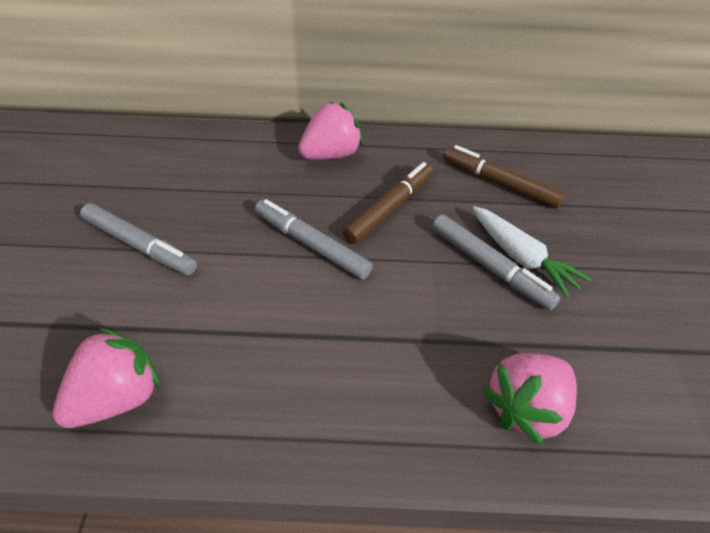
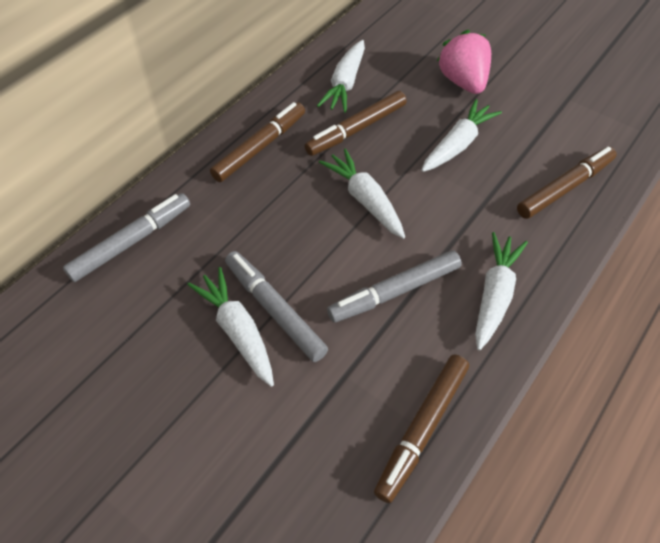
brown marker: [343,162,433,244] [443,145,565,208] = 2 -> [210,102,305,182] [305,91,407,156] [374,354,469,503] [517,147,617,219] = 4
pink strawberry: [53,328,160,428] [298,102,363,160] [483,353,577,446] = 3 -> [437,30,491,94] = 1
white carrot: [473,206,592,299] = 1 -> [187,267,274,387] [317,40,365,113] [319,149,405,239] [421,99,502,172] [475,232,528,350] = 5

